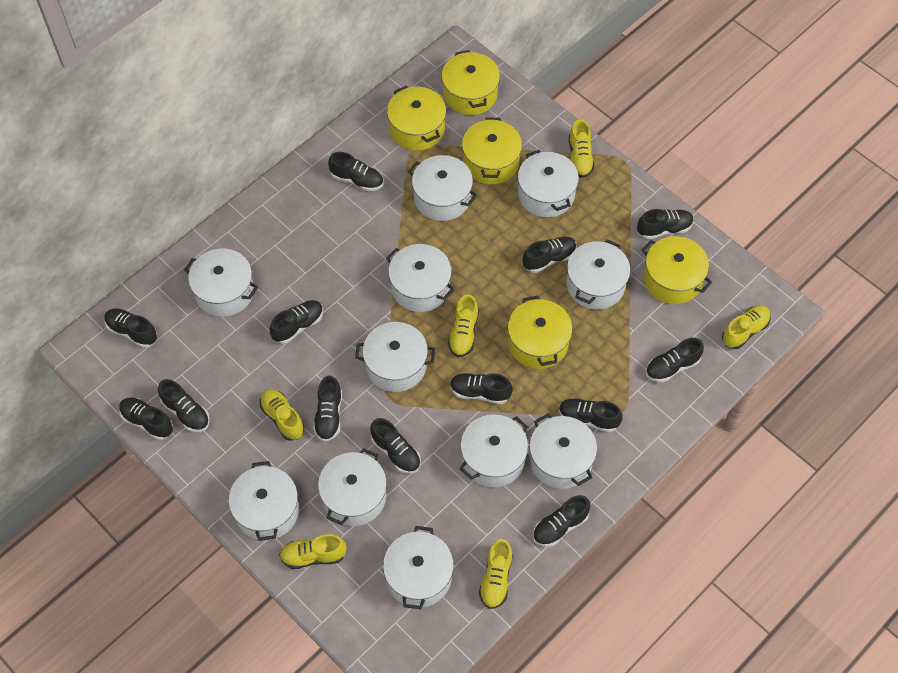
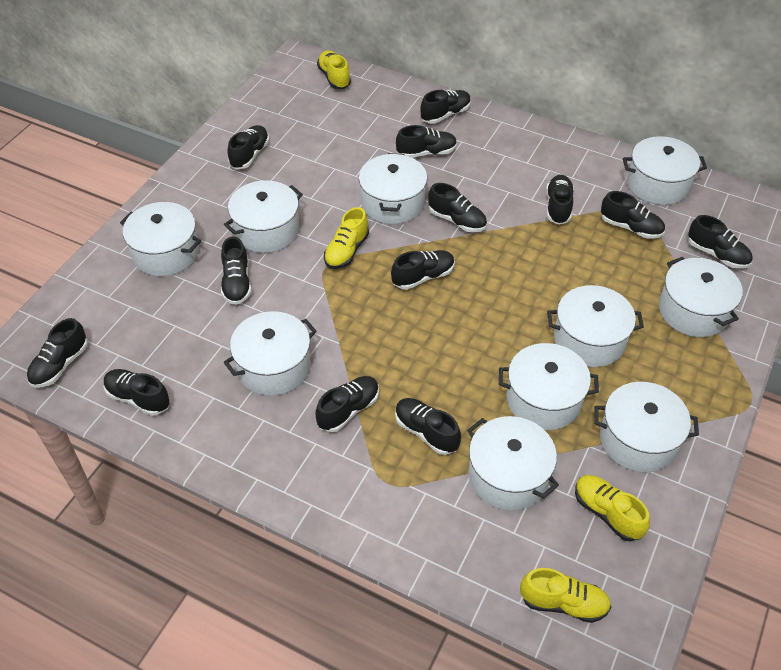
white pot: [184,248,258,317] [229,461,299,541] [318,448,387,526] [355,322,435,392] [383,526,454,609] [386,244,455,312] [408,155,477,221] [459,414,528,487] [518,150,579,217] [529,413,597,489] [566,239,630,309] = 11 -> [120,202,201,276] [224,180,303,253] [224,311,317,396] [359,153,427,224] [467,416,559,510] [499,343,599,430] [547,285,644,367] [594,382,699,472] [623,136,707,205] [659,257,743,337] = 10
yellow pot: [387,85,446,150] [442,50,500,115] [462,117,522,184] [508,296,573,369] [642,236,712,304] = 5 -> none = 0
yellow shoe: [260,389,304,441] [279,534,347,569] [448,294,479,357] [479,539,513,609] [569,119,594,178] [722,305,771,349] = 6 -> [317,50,351,89] [324,207,369,269] [520,568,611,623] [575,475,650,541] = 4

